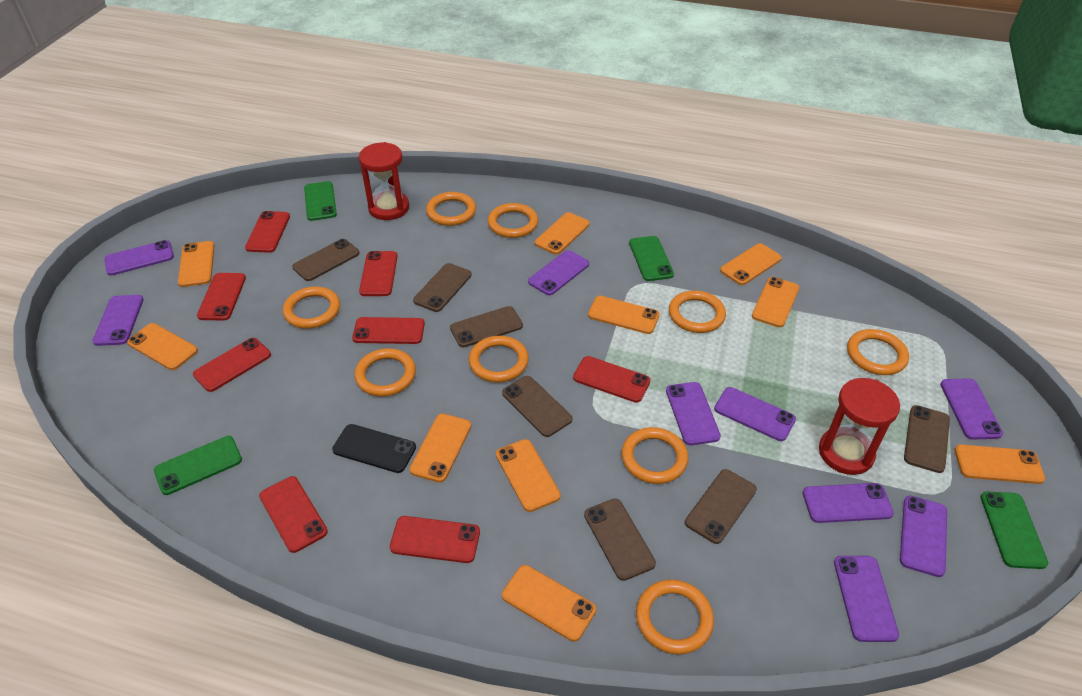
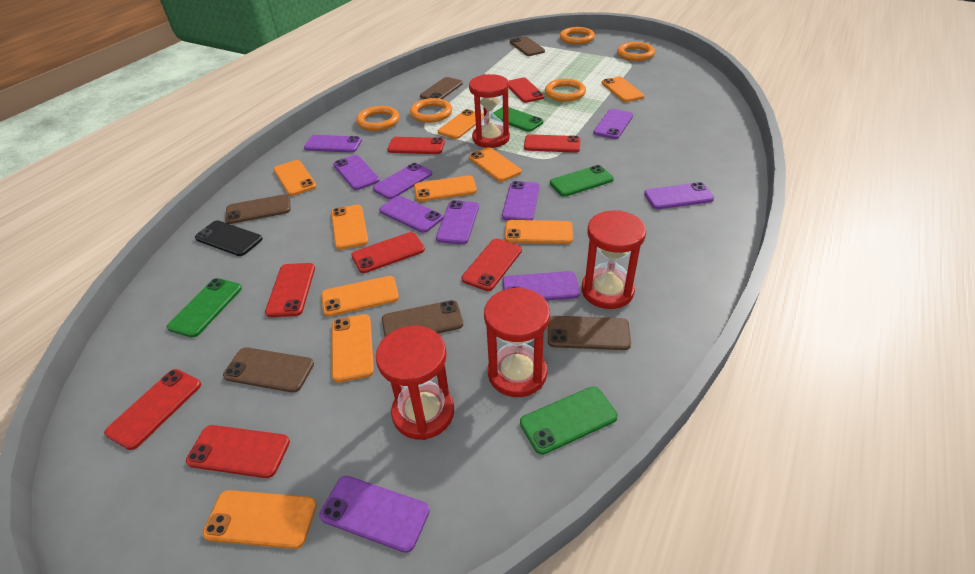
brown phone: [292,239,360,281] [413,263,472,312] [450,306,523,347] [502,376,572,437] [584,499,656,581] [685,469,757,544] [904,405,950,473] = 7 -> [223,347,314,393] [225,194,291,224] [382,300,463,337] [420,77,463,99] [510,36,545,56] [548,316,631,350] = 6
orange ring: [283,287,340,329] [354,348,416,397] [426,192,476,226] [469,336,529,383] [488,203,538,238] [622,427,688,484] [636,579,714,655] [669,291,726,333] [847,329,909,375] = 9 -> [356,106,399,131] [410,98,452,123] [545,79,586,102] [560,27,595,45] [617,42,655,61] = 5
purple phone: [92,295,144,346] [105,240,174,276] [528,250,589,295] [666,382,721,445] [714,387,796,441] [803,483,894,523] [834,556,899,642] [900,495,947,577] [940,378,1003,440] = 9 -> [304,135,362,153] [320,476,430,553] [333,155,380,190] [373,163,432,199] [379,196,443,233] [436,200,479,244] [502,181,540,221] [502,271,580,301] [593,109,633,139] [644,182,714,209] = 10
red hourglass: [359,142,409,220] [819,378,900,475] = 2 -> [376,326,454,440] [469,74,510,148] [484,287,550,397] [582,210,646,309] = 4

